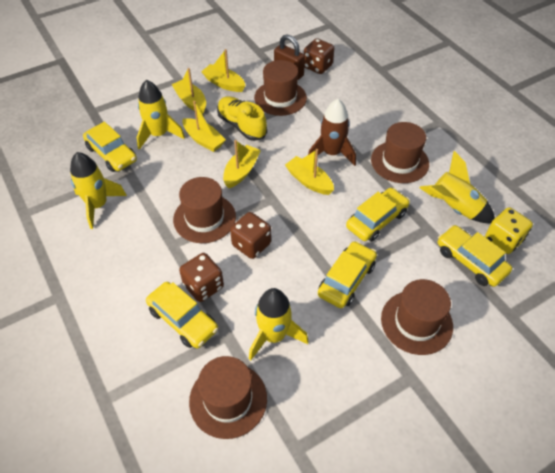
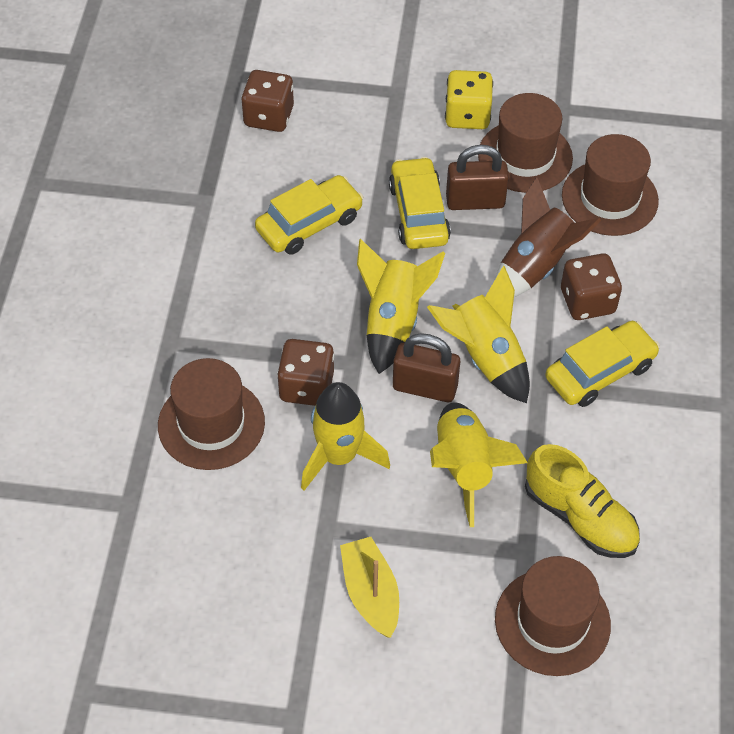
brown hat: [173,177,236,243] [189,356,267,439] [254,60,307,116] [371,122,429,183] [381,279,453,355] = 5 -> [158,358,265,470] [478,93,573,193] [495,556,611,676] [562,134,659,236] = 4
brown padlock: [274,34,305,80] = 1 -> [393,333,460,402] [446,145,509,210] = 2
yellow boat: [171,68,206,114] [183,101,226,152] [201,49,246,92] [223,140,261,188] [285,149,334,195] = 5 -> [340,537,399,638] = 1
yellow car: [83,122,137,172] [146,282,218,348] [318,241,377,308] [346,188,410,242] [438,225,512,287] = 5 -> [255,175,363,255] [389,157,451,249] [545,321,660,407] = 3

